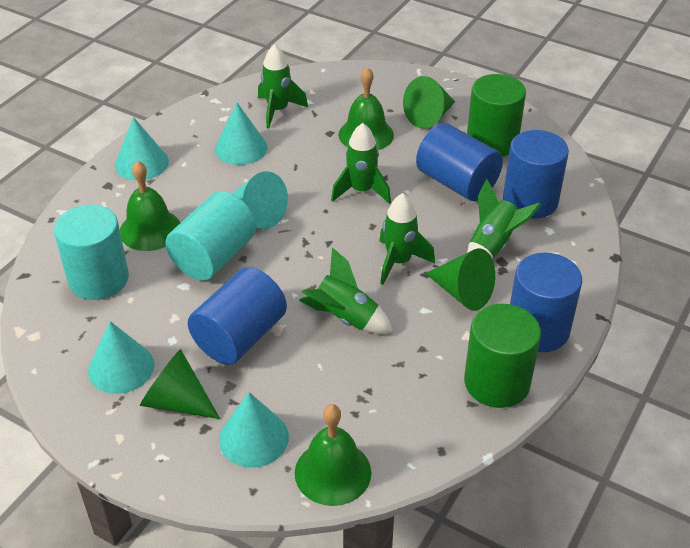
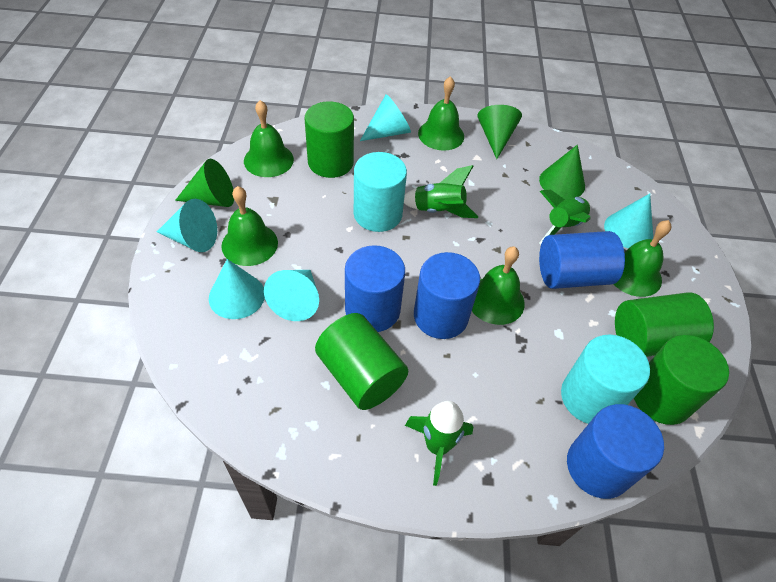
green bell: [120,161,180,251] [295,404,371,506] [338,67,394,150] = 3 -> [221,186,278,266] [244,100,294,177] [418,76,464,151] [472,247,525,325] [614,220,671,297] = 5
green cylinder: [464,304,541,408] [467,74,526,157] = 2 -> [305,101,354,178] [315,313,408,410] [615,292,714,357] [634,335,729,425] = 4
green rocket: [258,44,308,129] [299,247,393,334] [331,123,391,204] [379,193,435,285] [467,179,542,259] = 5 -> [404,165,478,218] [405,401,473,486] [539,190,591,244] = 3

